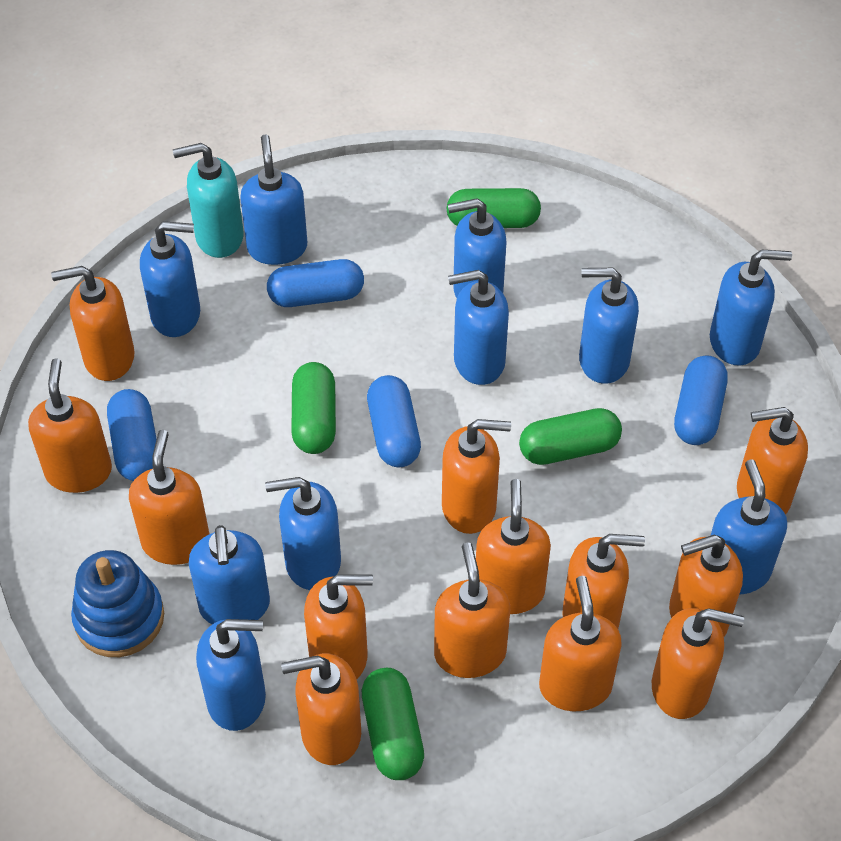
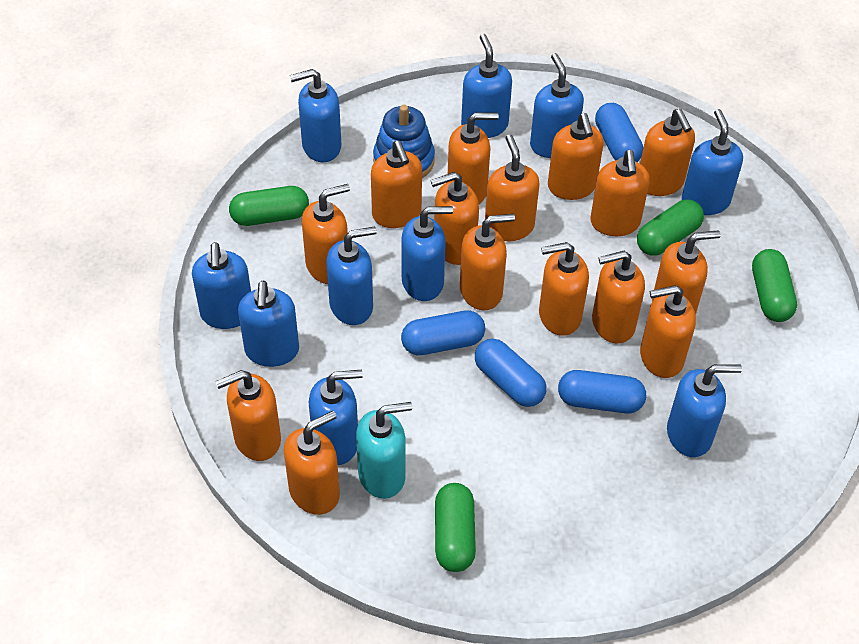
orange soap dispenser: [28,358,112,493] [51,266,135,381] [129,430,210,565] [281,653,361,765] [304,574,373,679] [434,543,510,678] [442,419,511,534] [476,479,551,614] [539,576,622,711] [563,534,645,628] [652,608,744,719] [669,535,743,636] [737,407,808,514] = 13 -> [215,370,281,461] [284,411,340,515] [302,184,350,284] [371,141,422,228] [430,172,479,265] [448,112,499,204] [460,214,515,311] [485,134,540,241] [539,242,589,336] [548,113,604,200] [590,150,650,236] [592,251,645,344] [640,109,695,196] [640,285,696,378] [652,230,720,315] = 15

